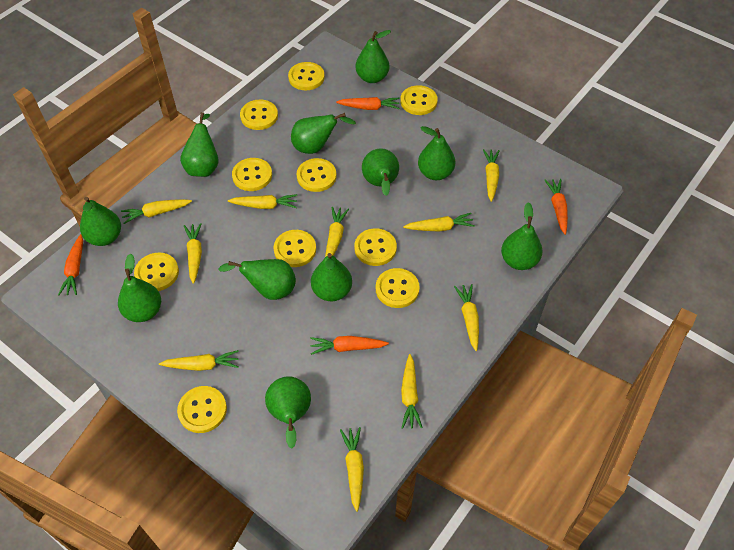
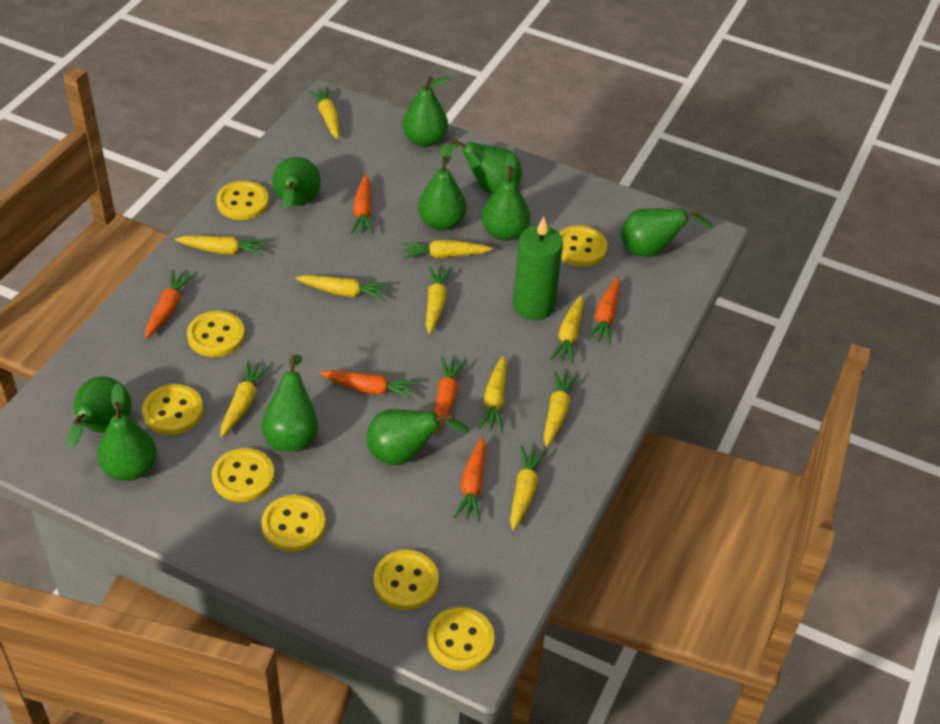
green candle: none = 0 -> [513,217,563,320] = 1
green pear: [80,197,121,246] [118,254,161,322] [180,112,218,177] [218,259,296,300] [265,376,311,449] [291,113,356,154] [311,253,352,301] [355,30,391,83] [362,148,399,196] [418,126,455,180] [501,202,543,270] = 11 -> [68,376,131,447] [97,383,157,481] [261,355,318,451] [272,157,321,209] [366,409,469,465] [402,76,451,147] [418,143,466,230] [438,139,522,194] [481,153,530,241] [621,209,713,257] = 10
orange carrot: [58,234,83,295] [310,336,389,355] [336,97,399,110] [544,179,568,235] = 4 -> [145,270,194,339] [319,370,418,400] [351,174,373,234] [434,357,465,434] [453,437,486,522] [587,277,620,344] = 6
yellow button: [134,253,179,291] [177,386,227,433] [232,158,272,191] [240,99,278,130] [274,230,316,267] [288,62,325,90] [297,158,336,192] [354,228,397,266] [376,268,420,308] [400,85,438,115] = 10 -> [142,384,203,435] [187,311,245,357] [212,448,275,502] [216,181,269,220] [261,495,326,552] [374,550,439,610] [427,607,495,671] [559,225,607,267] = 8

